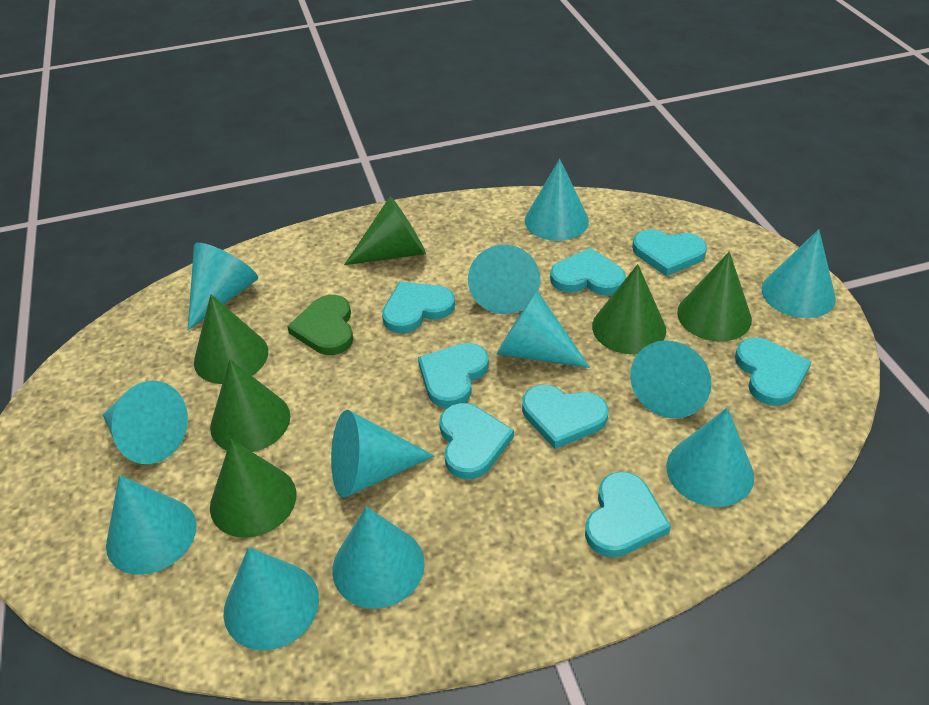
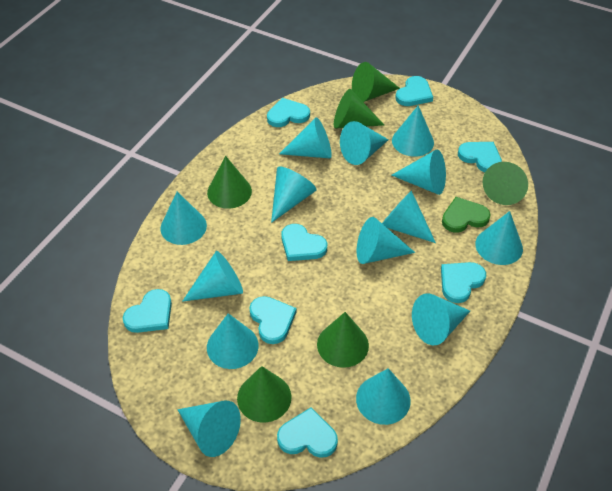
turquoise cone: [103,381,188,464] [106,475,197,575] [188,243,258,330] [224,547,319,651] [331,410,435,498] [333,506,425,609] [468,245,540,314] [496,290,590,368] [525,159,589,241] [630,340,711,418] [666,408,754,507] [762,229,836,318] = 12 -> [160,192,207,245] [177,401,241,457] [182,251,243,302] [207,313,259,369] [271,166,317,223] [279,117,332,158] [340,121,389,165] [356,368,411,425] [357,217,415,264] [382,191,436,243] [391,150,446,195] [392,105,434,157] [412,293,470,345] [475,211,523,265] = 14

